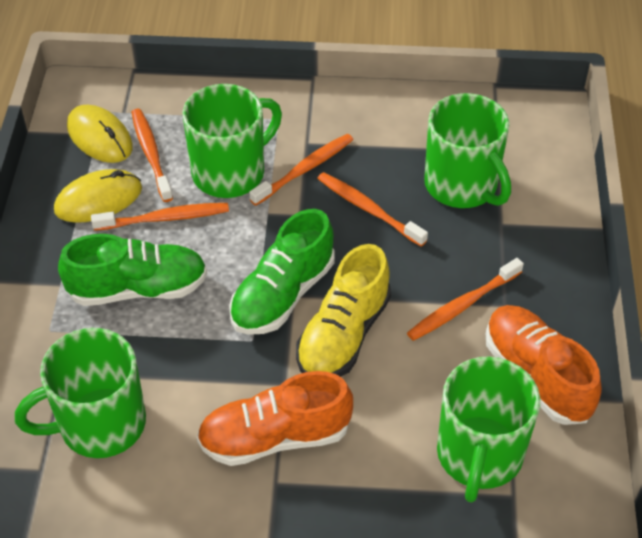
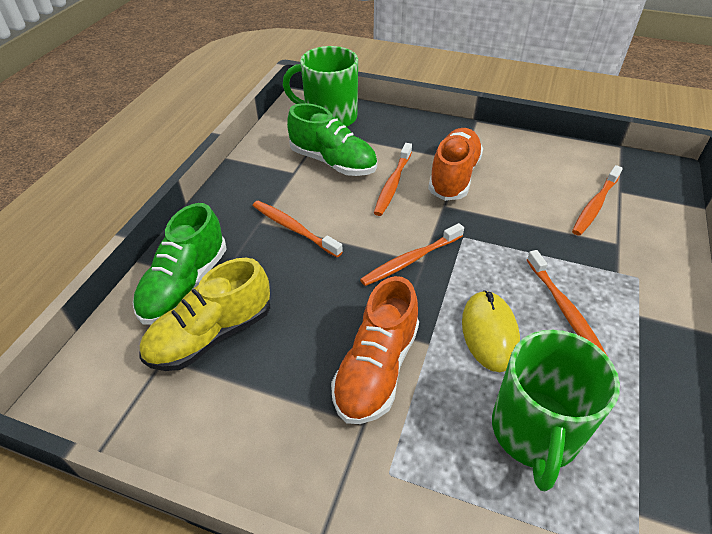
green mug: [15,328,146,458] [183,84,282,198] [424,93,511,208] [437,356,540,503] = 4 -> [283,46,358,127] [492,330,620,491] = 2
yellow mouse: [54,169,142,223] [67,105,133,163] = 2 -> [462,290,520,372] = 1

